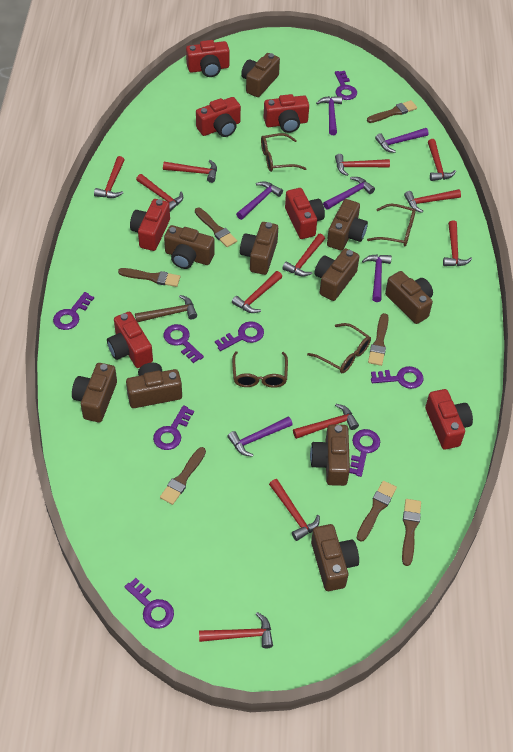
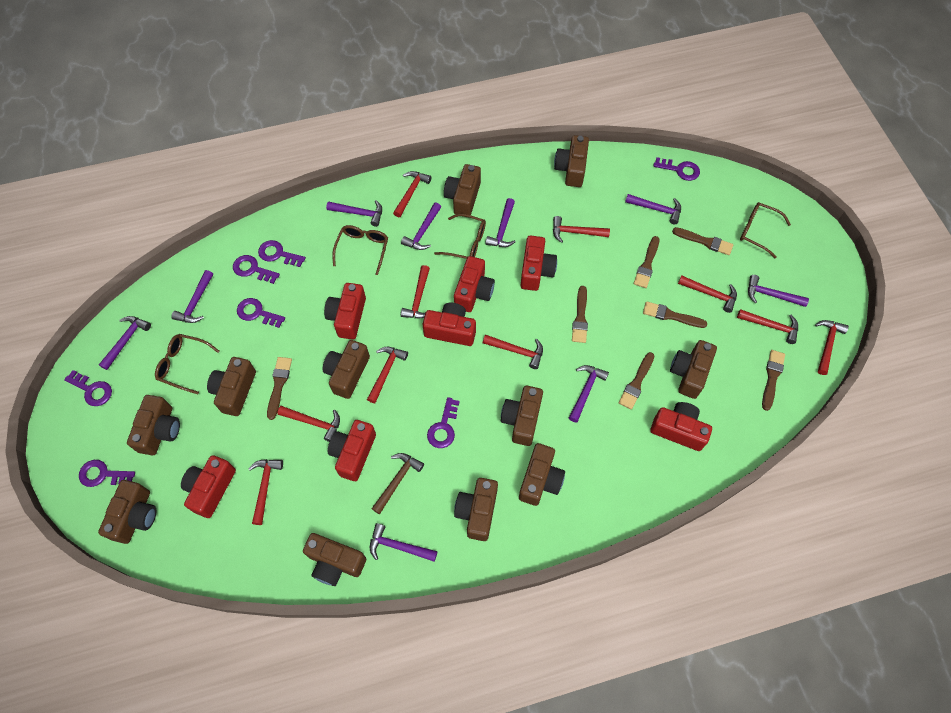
brown camera: [72,363,117,422] [126,363,182,408] [164,225,215,269] [240,222,278,275] [241,53,280,97] [310,424,350,486] [311,524,359,591] [314,248,359,301] [327,199,368,250] [385,271,433,324] = 10 -> [98,480,157,544] [127,395,180,455] [207,357,256,416] [303,533,366,586] [323,340,370,399] [444,164,481,217] [454,478,498,541] [501,386,543,446] [519,443,565,506] [554,135,589,187] [670,340,717,399] = 11
purple hammer: [227,416,293,457] [236,181,283,220] [316,96,342,135] [323,177,375,210] [362,254,392,302] [375,128,429,153] = 6 -> [99,316,151,370] [171,270,213,323] [326,200,382,227] [370,523,437,562] [401,202,441,250] [485,198,515,247] [569,365,609,423] [625,194,681,224] [748,275,809,307] = 9
purple key: [53,292,94,330] [124,578,174,629] [153,405,194,450] [164,324,204,363] [215,321,264,351] [335,71,357,100] [349,429,380,477] [371,366,423,389] = 8 -> [64,370,112,406] [79,460,135,487] [233,255,280,284] [237,298,285,328] [258,240,306,267] [427,397,460,448] [653,157,700,181] = 7
red hammer: [94,156,124,198] [136,174,183,211] [163,160,217,183] [199,612,273,648] [232,271,282,313] [269,479,320,541] [282,234,325,277] [293,404,359,439] [335,154,390,176] [404,189,461,213] [428,139,456,181] [443,220,472,266] = 12 -> [248,459,283,525] [277,406,340,442] [367,347,408,403] [393,171,431,217] [401,265,430,318] [483,335,543,369] [553,216,610,243] [678,275,737,313] [737,309,798,344] [815,320,849,375] = 10

